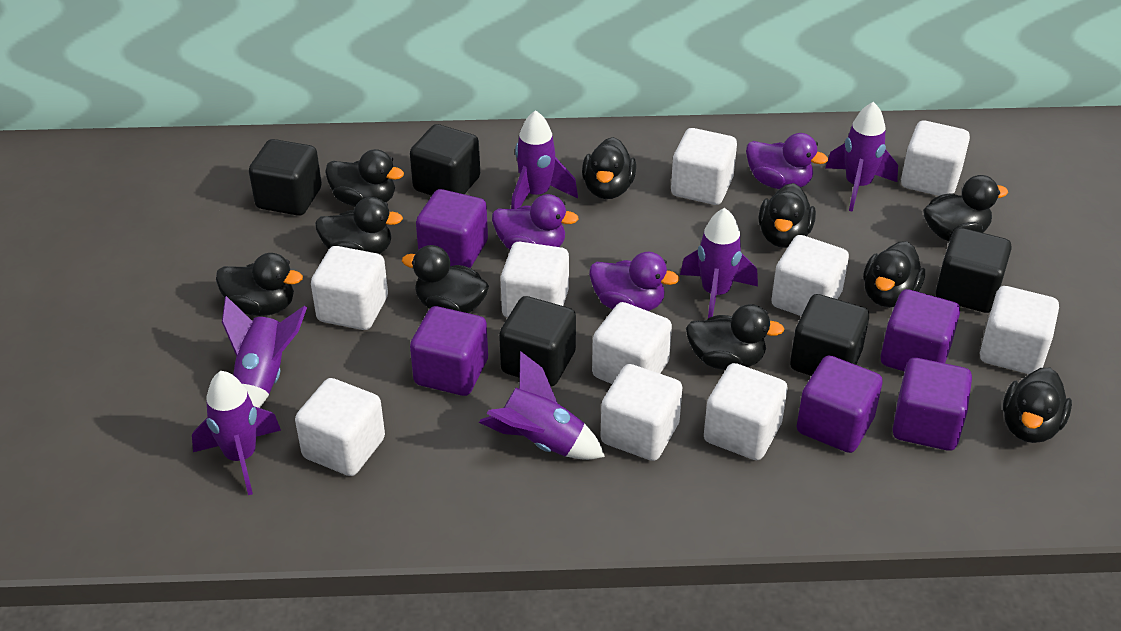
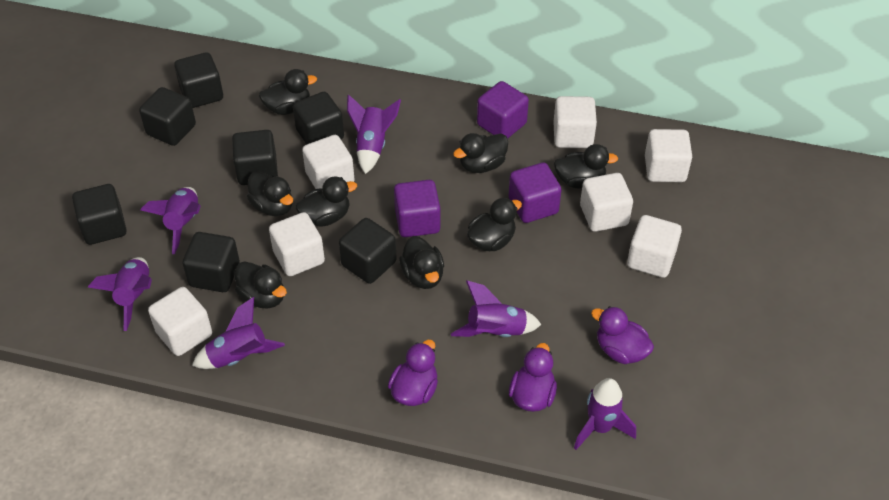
black cube: [249,139,322,216] [410,124,480,196] [499,296,576,386] [790,294,869,376] [936,228,1012,313] = 5 -> [72,184,127,245] [139,87,196,146] [174,52,223,108] [183,232,240,292] [232,130,278,185] [293,92,344,144] [339,218,397,284] = 7
black duck: [216,253,303,316] [315,197,403,254] [325,149,404,207] [402,245,489,313] [582,137,636,199] [686,304,785,370] [759,183,816,248] [863,241,925,308] [923,175,1008,241] [1003,368,1072,443] = 10 -> [235,261,287,309] [247,171,293,216] [259,69,317,115] [296,177,357,226] [399,236,444,289] [453,133,508,173] [467,197,522,251] [554,144,618,188] = 8
purple cube: [410,306,488,396] [416,189,488,268] [797,356,883,453] [881,289,960,372] [893,358,972,451] = 5 -> [394,180,440,237] [477,81,529,139] [509,162,561,223] = 3
white cube: [295,378,385,476] [311,246,388,330] [500,242,569,318] [592,302,672,384] [600,364,682,461] [671,128,737,205] [704,363,788,460] [771,235,849,316] [901,121,970,196] [980,286,1059,374] = 10 -> [148,287,212,356] [269,212,325,276] [302,135,355,189] [553,96,597,148] [580,173,633,232] [627,215,682,278] [645,129,692,182] = 7

